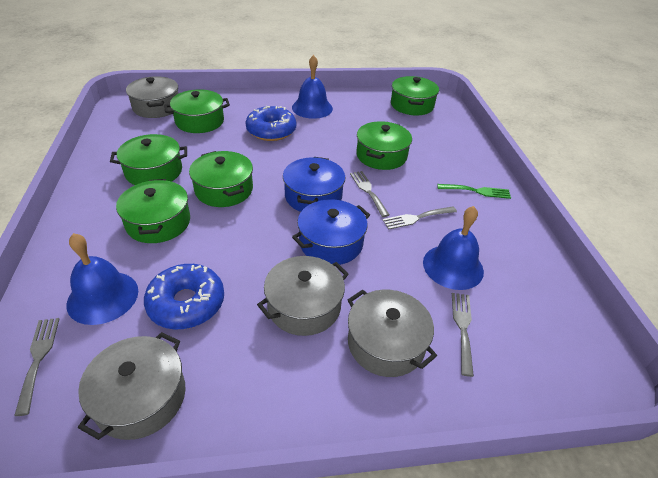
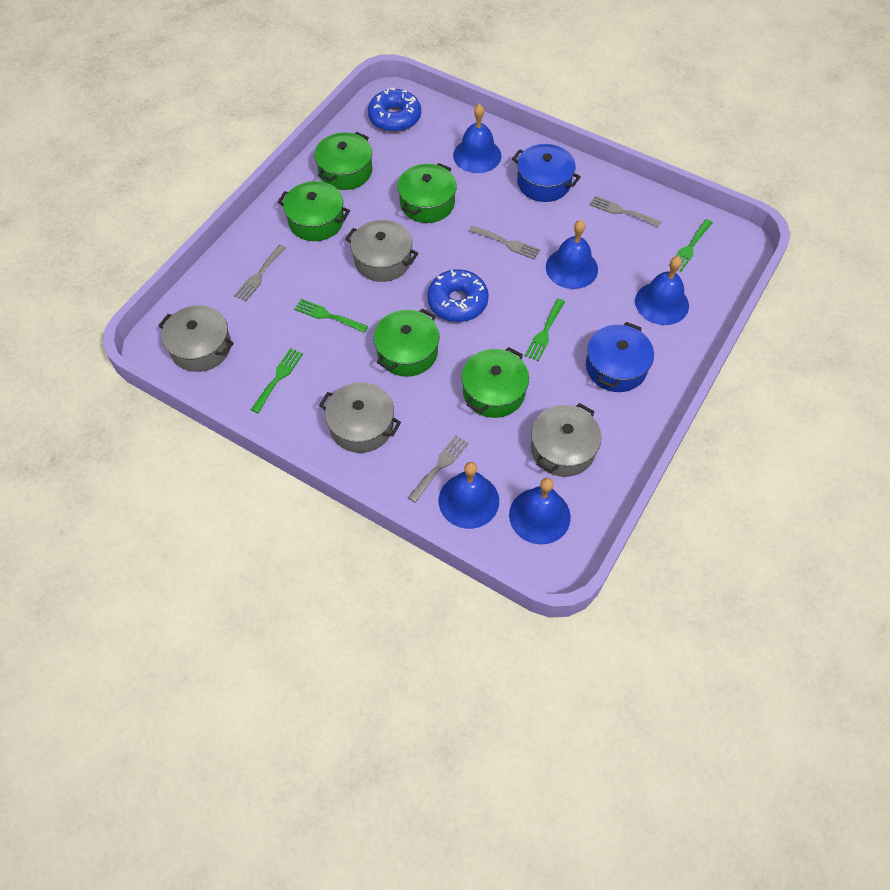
blue bell: [67,233,138,325] [292,55,333,119] [423,206,484,290] = 3 -> [439,462,499,529] [453,104,501,173] [509,478,571,545] [546,220,598,289] [635,256,689,325] = 5
green fork: [437,184,511,199] = 1 -> [251,348,303,413] [294,299,368,333] [525,299,565,361] [669,219,713,272] = 4
green pot: [110,134,187,185] [116,179,190,243] [164,89,230,133] [189,151,253,207] [356,121,412,170] [391,76,439,116] = 6 -> [278,181,350,241] [314,132,372,190] [374,309,440,377] [397,163,457,223] [462,347,529,418] = 5

